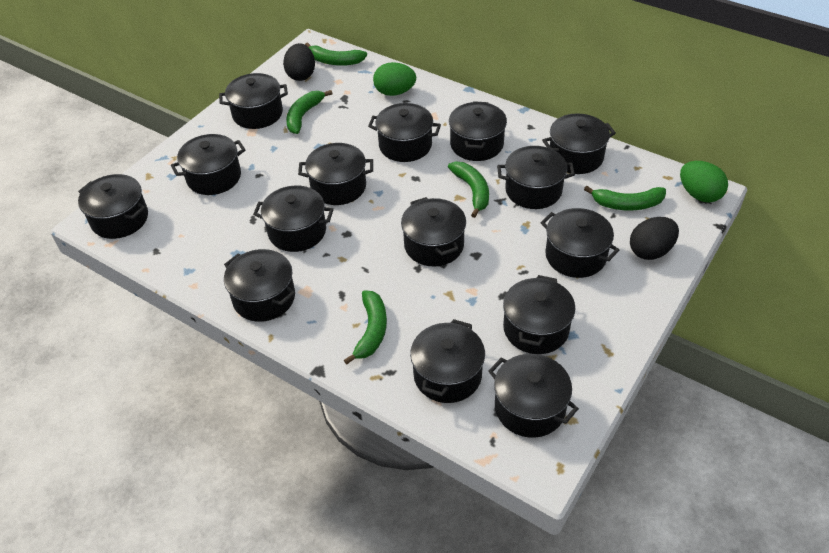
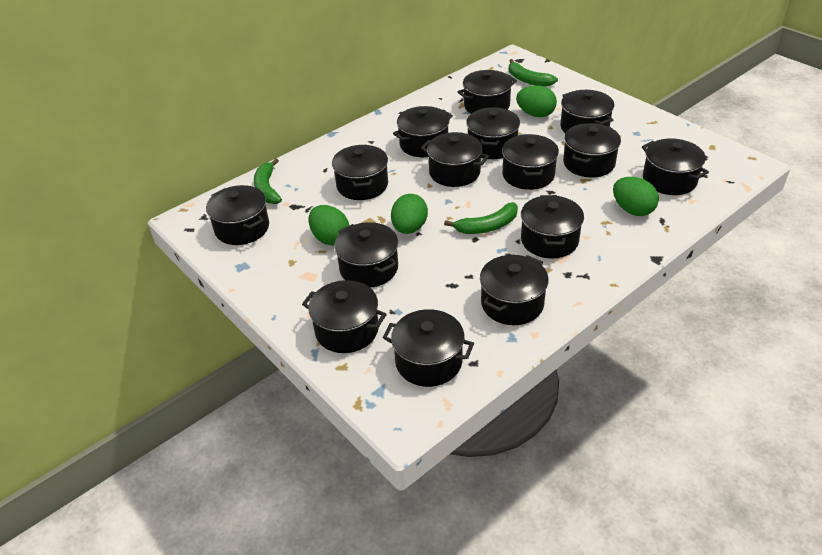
black egg: [283,43,315,81] [630,217,679,260] = 2 -> none = 0
green banana: [286,90,333,134] [305,42,367,66] [344,290,387,365] [448,162,489,218] [584,186,666,210] = 5 -> [254,158,282,204] [444,202,518,234] [509,59,558,87] = 3
green egg: [373,62,416,96] [680,161,728,203] = 2 -> [308,205,349,246] [391,194,428,234] [516,85,557,117] [613,177,659,216] = 4

